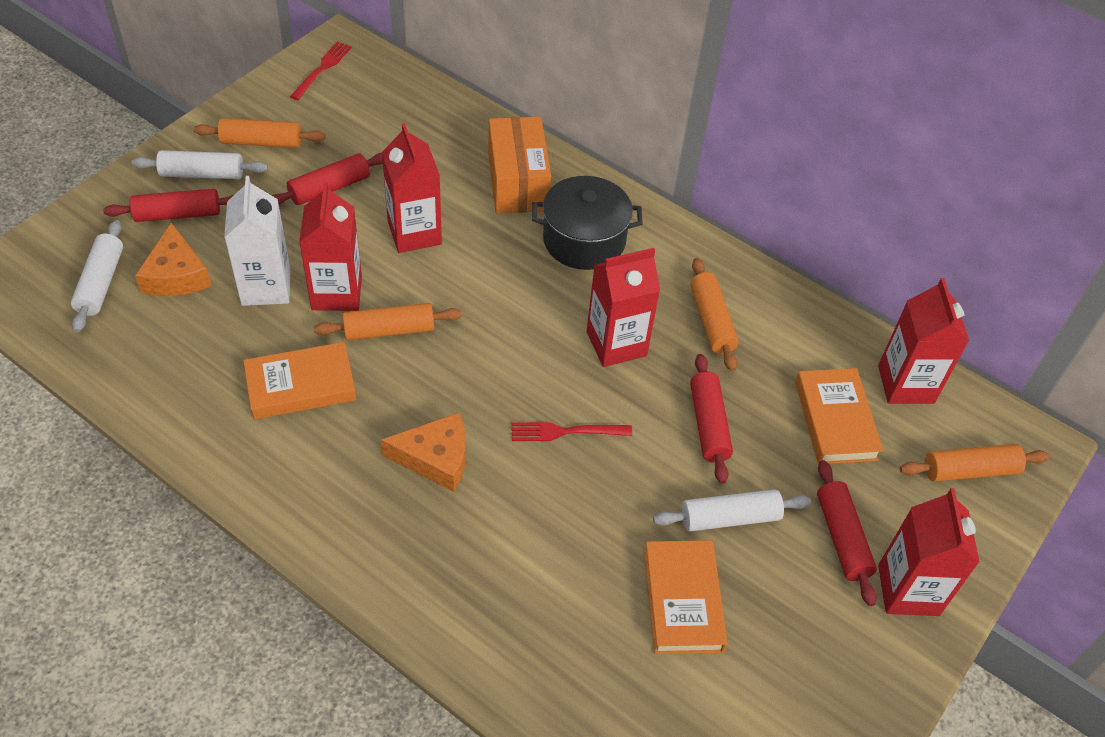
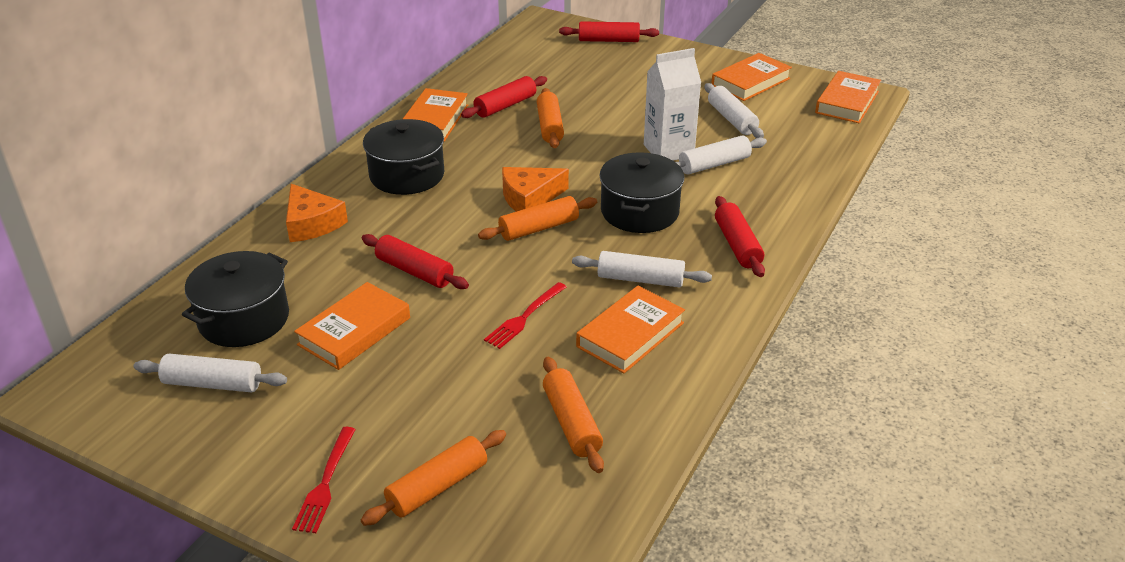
black pot: [532,176,643,270] = 1 -> [182,251,289,347] [363,119,444,195] [599,152,684,233] = 3
orange book: [243,342,356,419] [644,540,728,654] [795,368,883,464] = 3 -> [294,282,410,370] [403,88,468,142] [576,286,685,374] [711,53,792,101] [815,71,881,123] = 5
orange box: [488,117,551,214] = 1 -> none = 0
red carton: [299,182,362,311] [382,123,442,253] [586,248,660,367] [878,278,969,404] [878,488,980,616] = 5 -> none = 0
white rolling pin: [71,220,123,332] [132,150,268,179] [653,489,811,532] = 3 -> [134,354,287,393] [572,251,712,288] [676,135,767,174] [705,83,764,138] = 4

